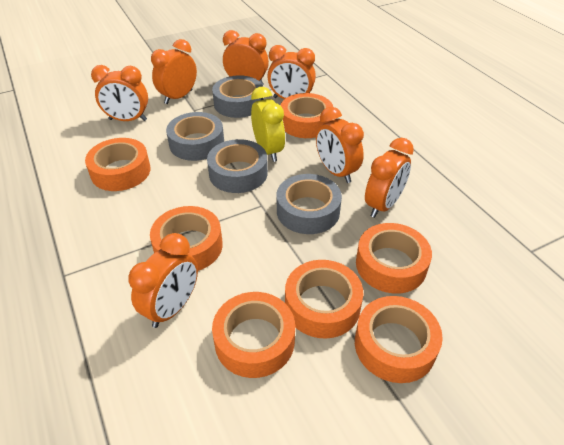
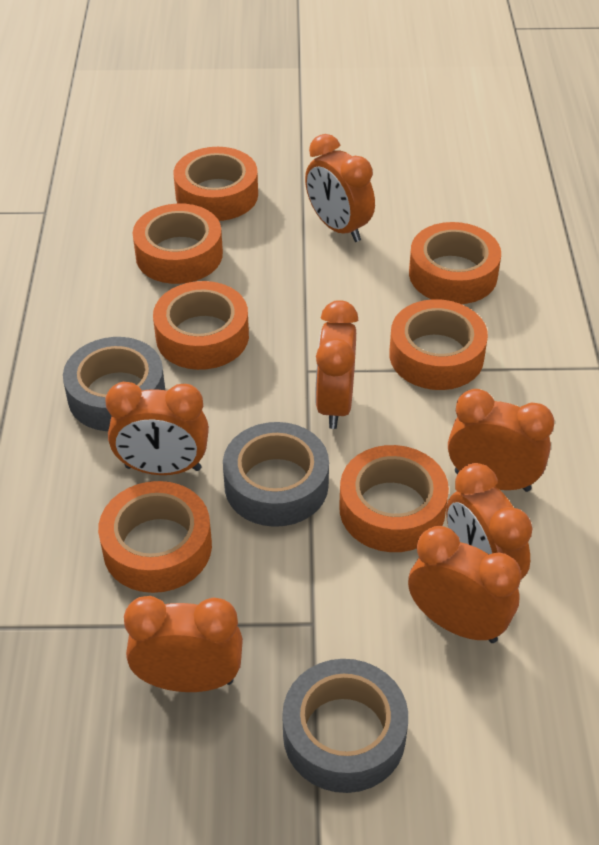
grey tape: [166,112,224,161] [207,139,268,193] [212,75,264,118] [277,174,342,234] = 4 -> [63,337,165,431] [223,422,329,527] [282,659,408,793] = 3
yellow clock: [251,87,285,162] = 1 -> none = 0

